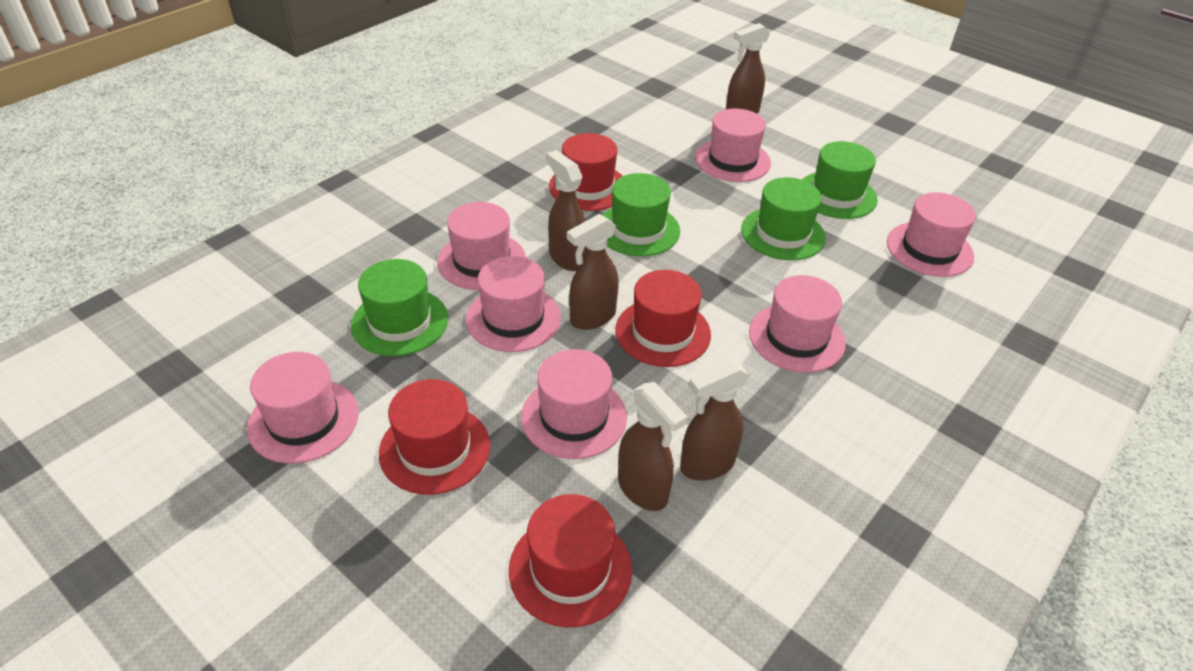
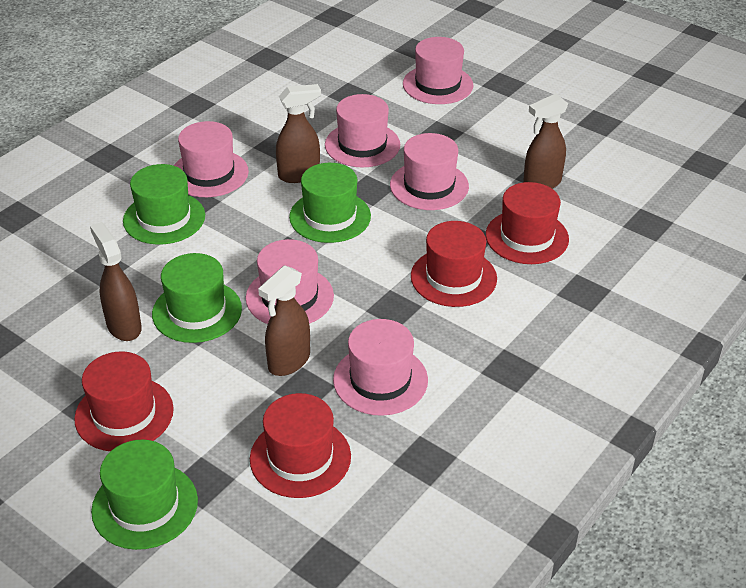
brown spray bottle: [546,150,586,271] [567,214,619,330] [618,382,688,511] [680,360,750,481] [726,23,770,114] = 5 -> [90,222,142,341] [258,265,310,376] [276,84,321,183] [523,93,568,189] = 4
pink hat: [247,352,359,464] [437,202,526,290] [466,256,561,352] [521,349,627,459] [695,109,771,182] [749,275,846,373] [887,192,976,277] = 7 -> [174,121,249,197] [246,239,334,324] [325,94,400,167] [333,319,428,416] [390,133,469,210] [403,37,474,104] = 6

